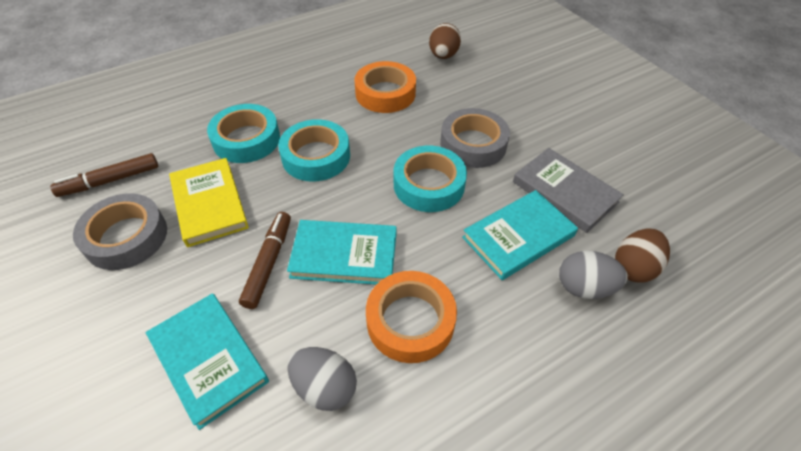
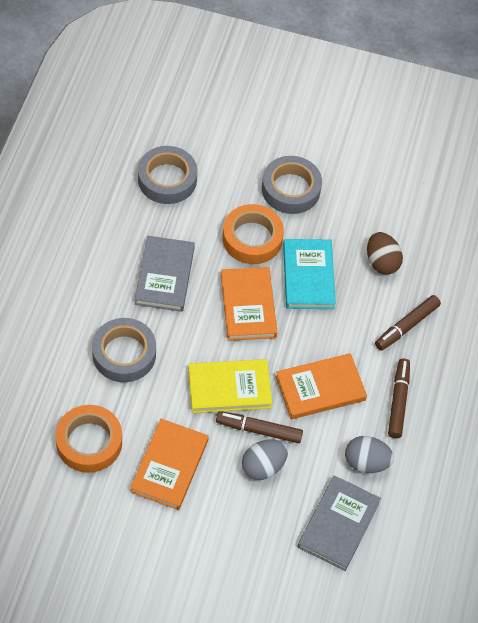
brown egg: [429,23,461,59] [615,228,670,283] = 2 -> [367,232,403,275] = 1
brown marker: [50,153,158,197] [239,212,291,309] = 2 -> [216,411,303,443] [375,295,441,350] [388,358,410,438] = 3
grey book: [513,148,624,233] = 1 -> [135,236,195,312] [298,475,381,571] = 2
grey tape: [73,193,167,270] [440,108,510,168] = 2 -> [92,318,156,382] [138,146,197,204] [262,156,322,214] = 3
orange book: none = 0 -> [130,419,209,510] [221,267,278,341] [275,353,367,419] = 3
turquoise book: [146,293,269,430] [287,220,397,285] [462,190,578,280] = 3 -> [283,239,336,309] = 1
turquoise tape: [207,104,280,163] [278,119,350,182] [394,146,467,212] = 3 -> none = 0

